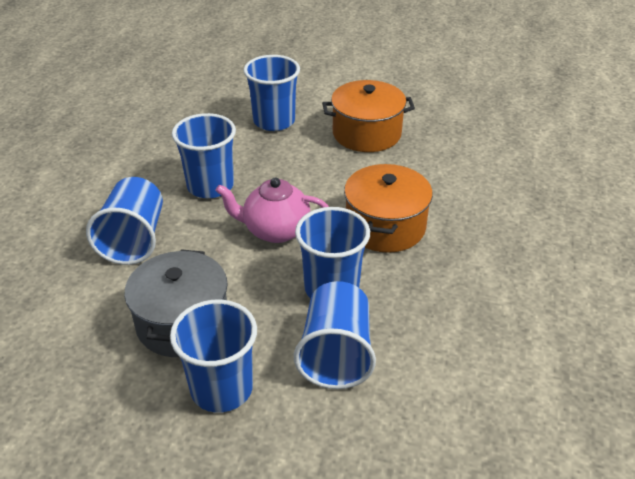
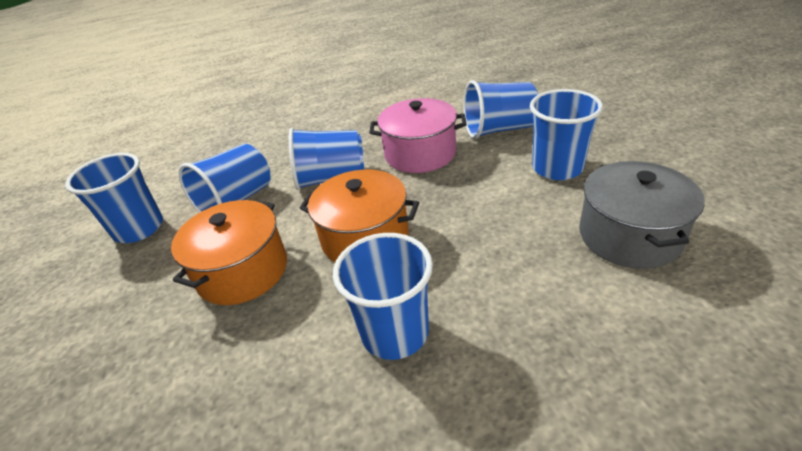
pink pot: none = 0 -> [369,98,467,173] = 1
pink teapot: [215,178,329,243] = 1 -> none = 0

